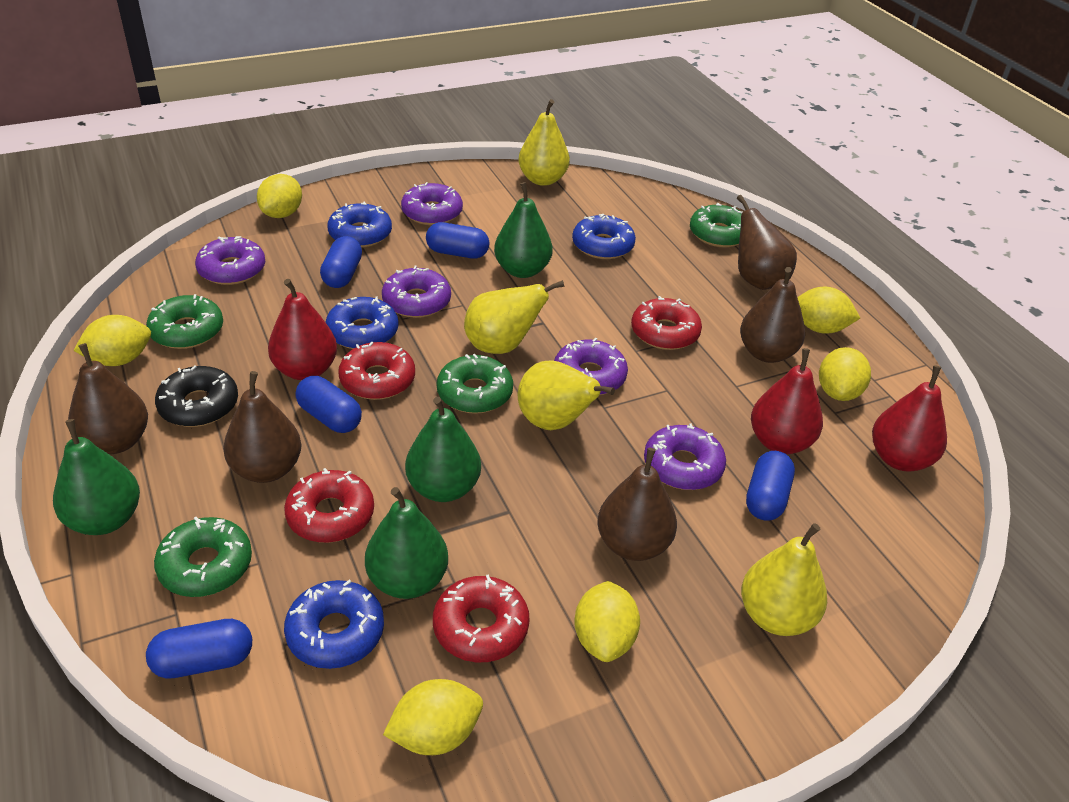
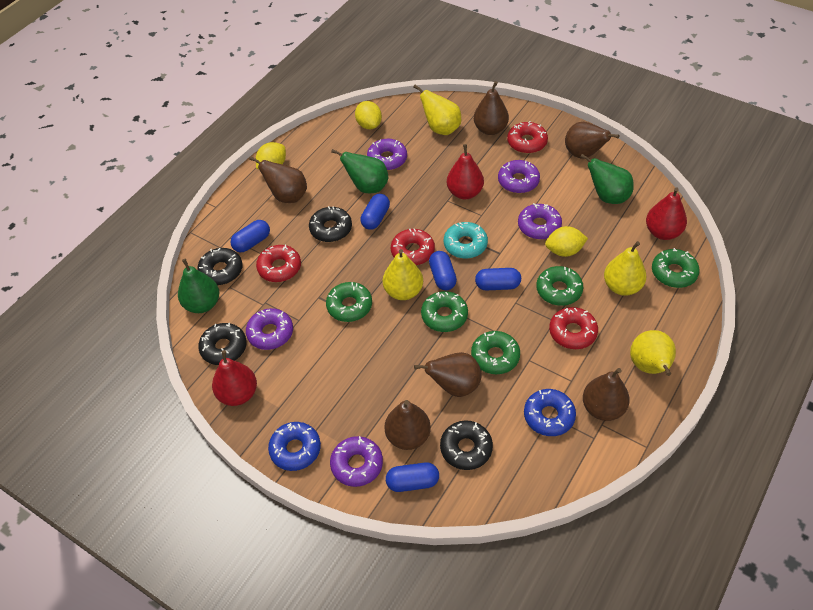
black donut: [155,365,238,427] = 1 -> [197,248,242,285] [198,323,247,365] [309,206,352,242] [440,420,493,470] = 4
blue donut: [284,580,384,669] [326,297,399,349] [327,202,392,248] [572,214,636,259] = 4 -> [268,422,321,471] [524,389,576,436] = 2
brown pear: [68,343,148,455] [223,371,302,483] [597,447,677,561] [737,195,797,290] [740,267,805,363] = 5 -> [249,156,307,203] [384,400,431,450] [414,352,482,397] [474,81,509,135] [565,122,619,159] [583,368,630,421] = 6
green donut: [146,294,223,349] [154,517,252,597] [437,354,513,414] [690,203,743,247] = 4 -> [326,282,372,322] [421,291,468,332] [471,331,520,374] [536,266,584,306] [652,248,700,288] = 5
green pear: [53,419,140,535] [365,487,448,599] [405,397,481,502] [494,182,553,278] = 4 -> [178,259,219,313] [331,149,388,193] [580,154,634,204] = 3
turquoise donut: none = 0 -> [444,222,488,259] = 1
yellow lemon: [73,315,151,366] [257,174,302,218] [383,679,483,755] [574,581,640,662] [797,287,860,334] [819,347,871,401] = 6 -> [256,142,286,169] [355,101,382,129] [545,226,588,257] = 3

